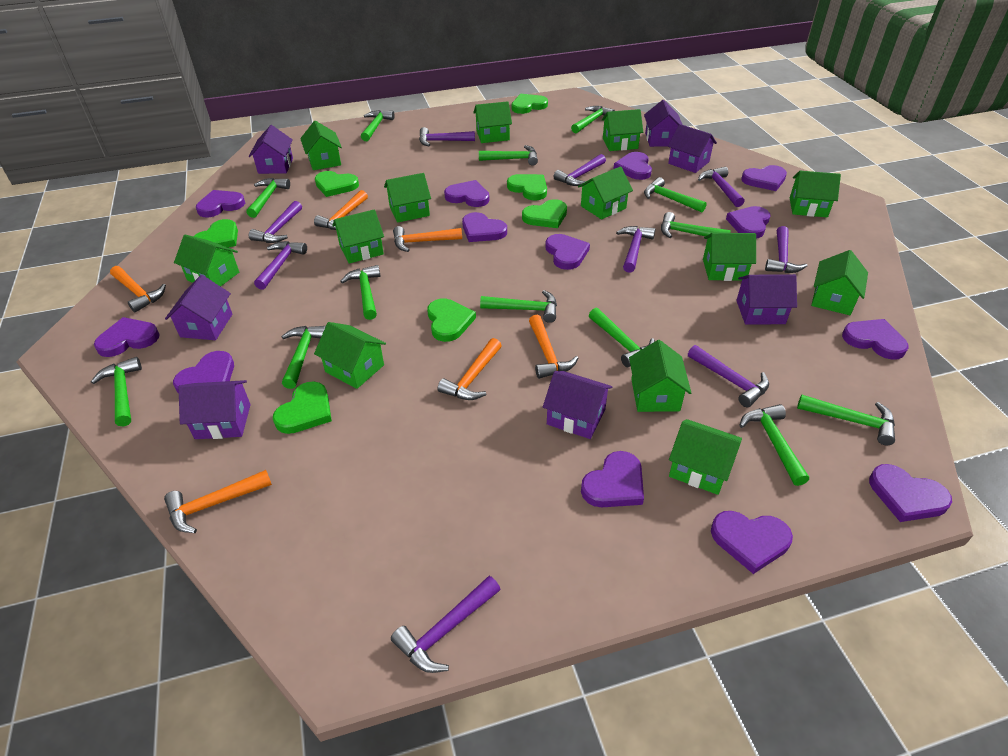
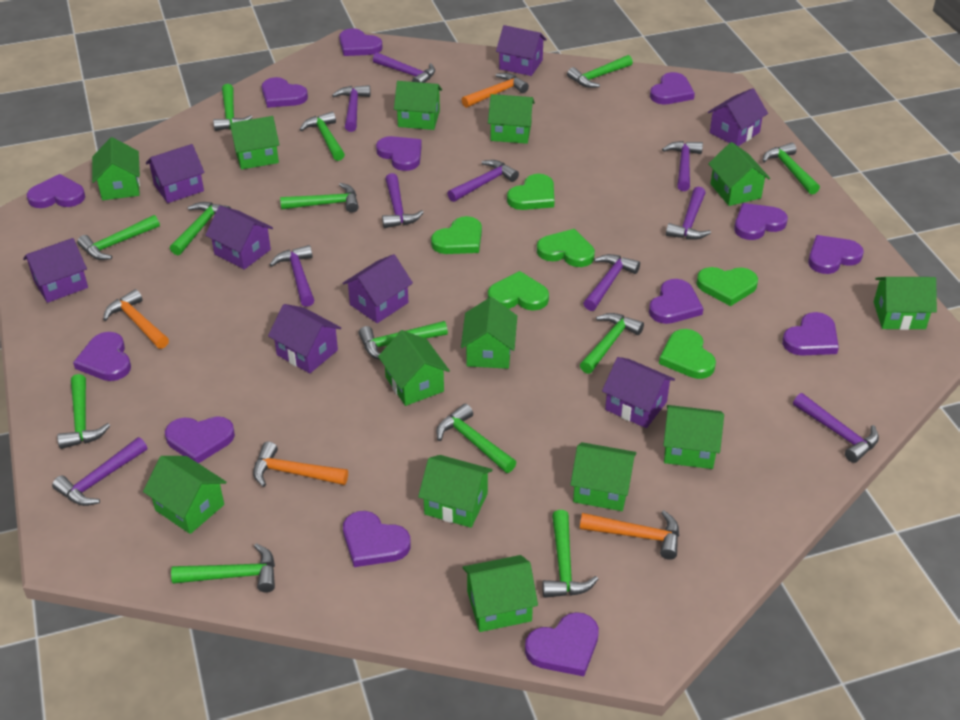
green heart: [193,219,238,247] [273,381,332,434] [315,171,359,197] [427,298,476,342] [507,174,547,201] [512,94,548,114] [522,199,567,228] = 7 -> [431,216,482,254] [488,271,549,311] [507,174,554,210] [537,229,595,267] [659,329,716,379] [697,267,758,306] = 6
orange hammer: [110,266,166,313] [164,470,272,533] [314,190,368,230] [393,226,462,252] [437,338,502,400] [529,315,578,379] = 6 -> [103,289,169,349] [253,442,348,487] [461,73,529,108] [580,510,679,560] = 4
purple hammer: [249,201,302,243] [254,241,307,290] [391,576,501,673] [419,127,475,146] [553,154,606,186] [616,226,655,273] [688,345,769,407] [698,167,745,207] [765,226,808,273] = 9 -> [52,437,147,506] [269,245,314,307] [332,85,371,132] [373,52,435,83] [382,173,424,228] [447,160,519,202] [583,254,640,311] [662,141,703,191] [666,187,711,240] [793,393,879,463] = 10
purple house: [165,275,232,340] [178,380,251,439] [249,125,293,174] [543,371,613,439] [644,100,682,147] [668,124,717,173] [736,274,797,325] = 7 -> [23,238,88,303] [146,144,205,203] [205,206,273,270] [268,304,341,373] [343,254,413,323] [496,25,547,76] [602,357,675,428] [708,88,768,146] = 8

